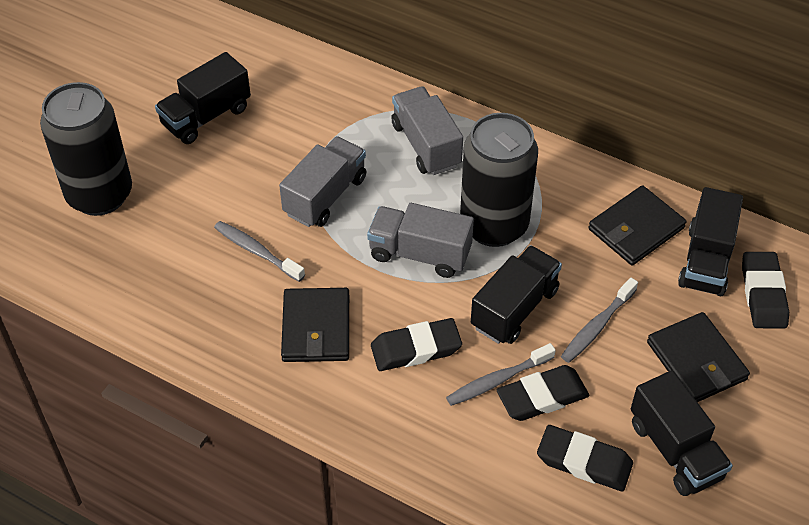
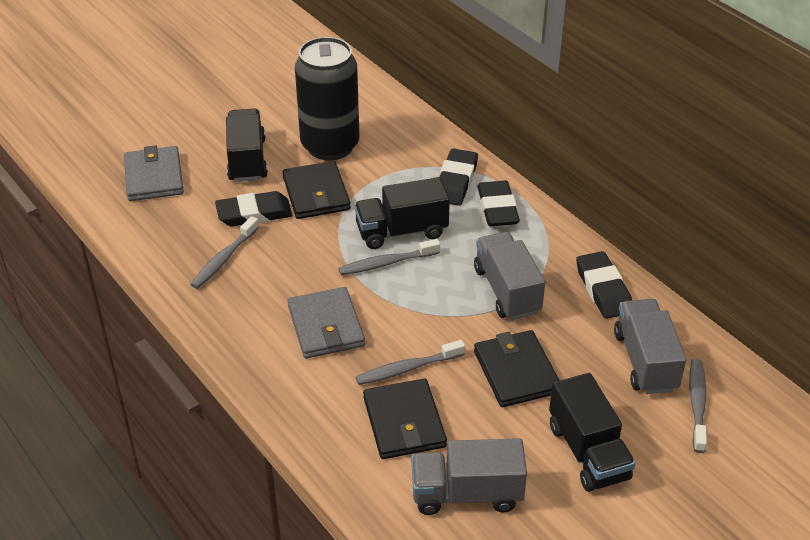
black can: [40,82,132,216] [460,113,538,247] = 2 -> [295,37,360,160] = 1
black truck: [155,52,251,144] [471,245,562,344] [631,370,733,496] [678,187,743,296] = 4 -> [226,108,268,182] [354,177,450,249] [549,373,636,492] = 3
grey toothbrush: [214,221,305,282] [446,343,556,406] [561,278,638,363] = 3 -> [190,216,259,289] [338,239,440,275] [356,340,465,385] [689,359,707,453] = 4
grey wallet: none = 0 -> [124,145,184,201] [288,287,365,358] = 2

